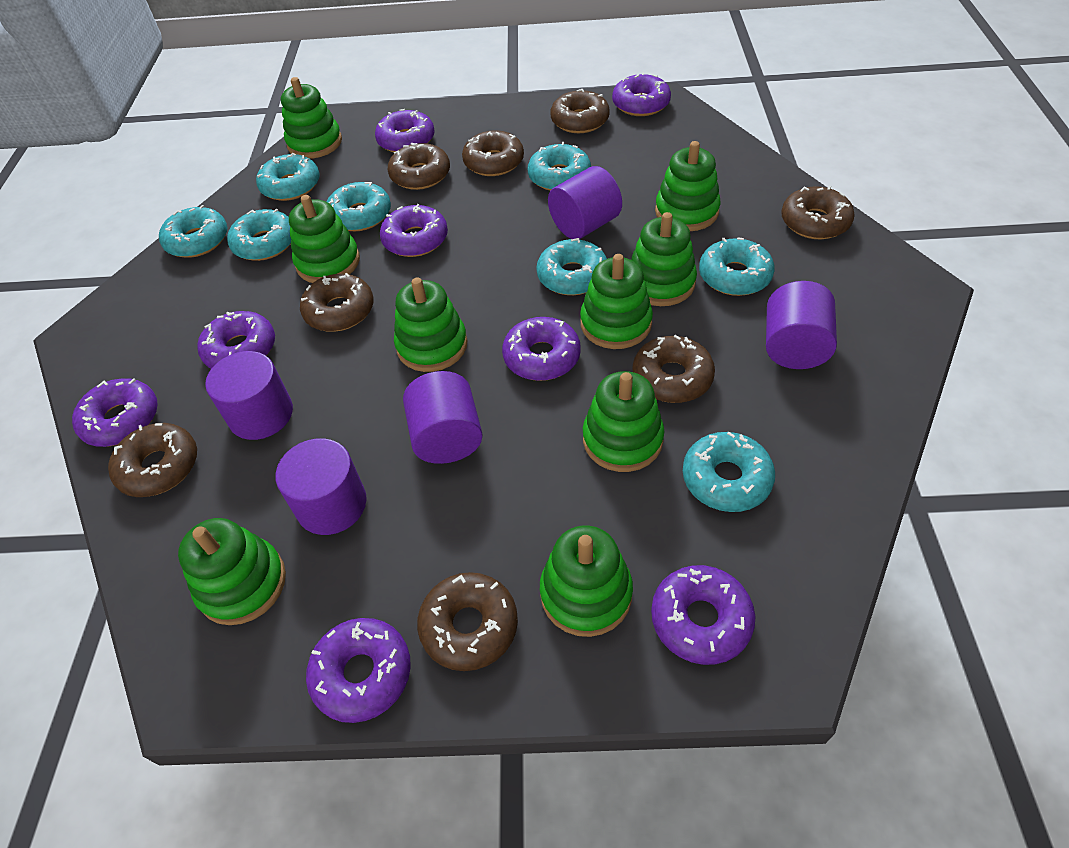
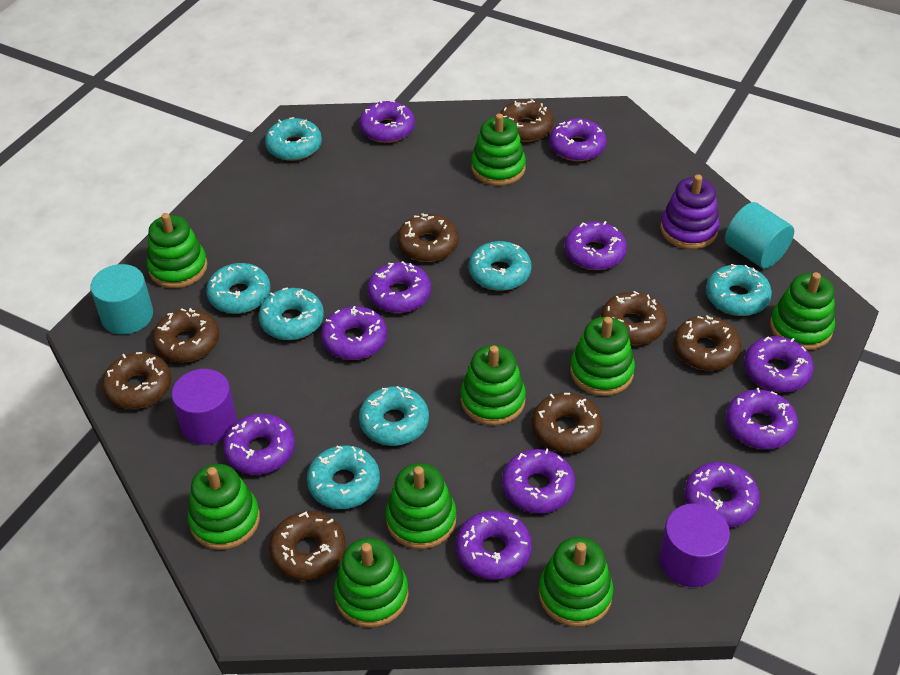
purple cylinder: [205,351,293,440] [276,438,367,535] [403,371,483,464] [548,166,622,239] [766,281,837,369] = 5 -> [171,369,237,445] [659,503,730,587] = 2
purple donut: [72,378,158,447] [197,311,275,369] [306,618,411,723] [375,109,435,152] [380,204,448,257] [502,317,581,381] [612,72,671,116] [651,565,755,665] = 8 -> [223,413,295,475] [321,306,387,360] [359,100,415,143] [367,261,431,313] [456,510,532,580] [502,449,575,513] [549,118,607,161] [565,221,627,270] [684,462,760,527] [726,388,798,449] [744,336,814,392] = 11
purple stacking toy: none = 0 -> [660,175,719,249] = 1
turquoise cylinder: none = 0 -> [90,264,153,334] [725,202,794,269] = 2
turquoise donut: [159,205,227,258] [227,209,291,261] [256,152,320,201] [327,182,391,231] [528,142,591,191] [536,238,607,295] [683,432,775,512] [699,237,775,296] = 8 -> [206,263,271,314] [259,287,324,340] [265,117,322,161] [307,445,380,509] [359,386,429,446] [469,241,531,291] [706,264,772,316] = 7

